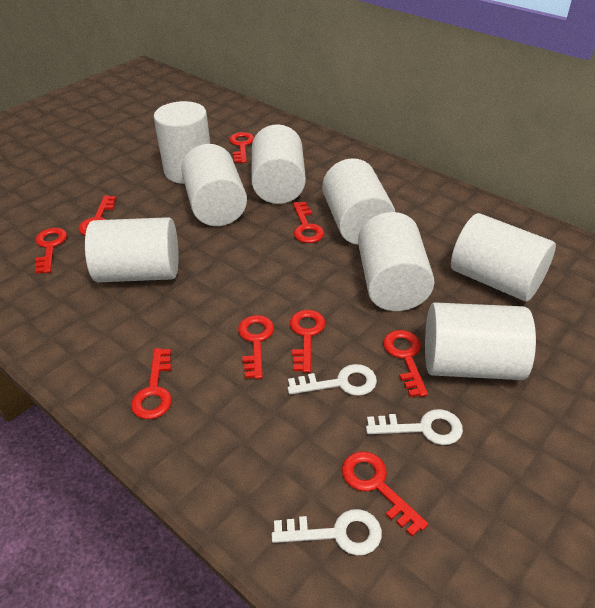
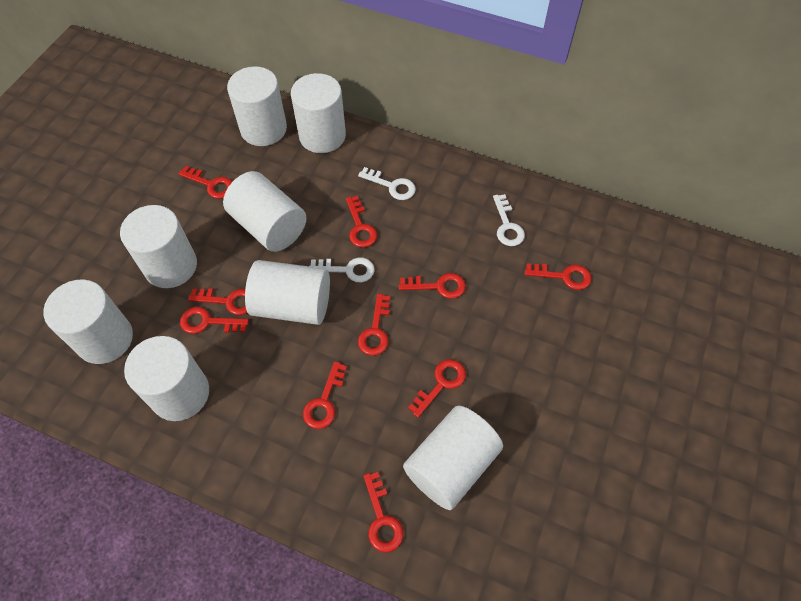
red key: [35,228,67,274] [78,195,117,235] [131,348,172,419] [229,132,254,163] [238,315,274,379] [290,310,325,373] [293,201,324,243] [342,451,428,537] [383,330,428,397] = 9 -> [178,166,232,199] [180,307,249,334] [188,288,247,315] [303,361,347,429] [346,196,377,248] [358,294,390,356] [363,472,404,553] [399,273,466,299] [408,359,466,418] [525,263,592,290] = 10

